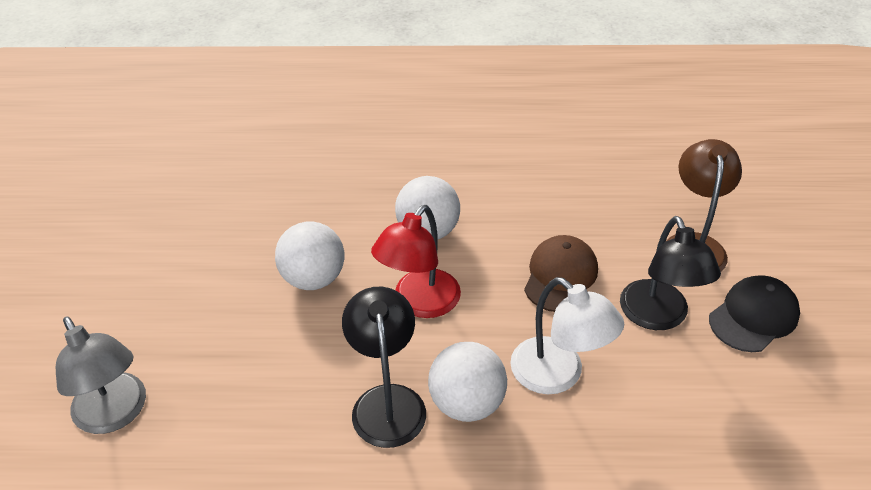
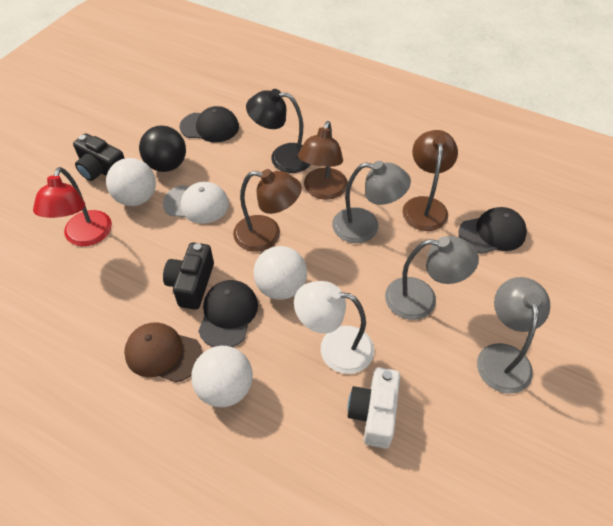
black ball: none = 0 -> [139,126,186,172] = 1
black camera: none = 0 -> [73,133,125,181] [163,243,214,310] = 2
black cap: [709,275,800,352] = 1 -> [180,106,239,142] [198,280,258,347] [459,207,527,254] = 3
black lamp: [342,287,426,448] [620,216,721,330] = 2 -> [246,89,311,173] = 1
brown lamp: [666,139,742,271] = 1 -> [233,169,302,252] [298,121,348,200] [402,130,458,231] = 3
grey lamp: [56,316,146,434] = 1 -> [332,161,411,243] [385,236,479,320] [477,277,550,394] = 3
white camera: none = 0 -> [347,367,400,448] = 1
white cap: none = 0 -> [163,182,229,224] = 1

